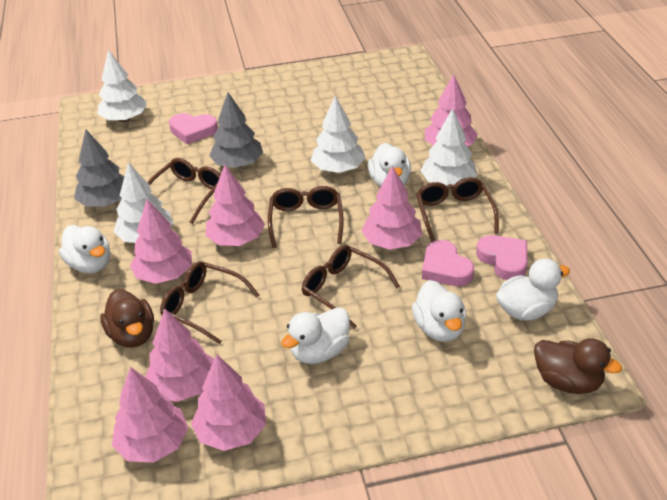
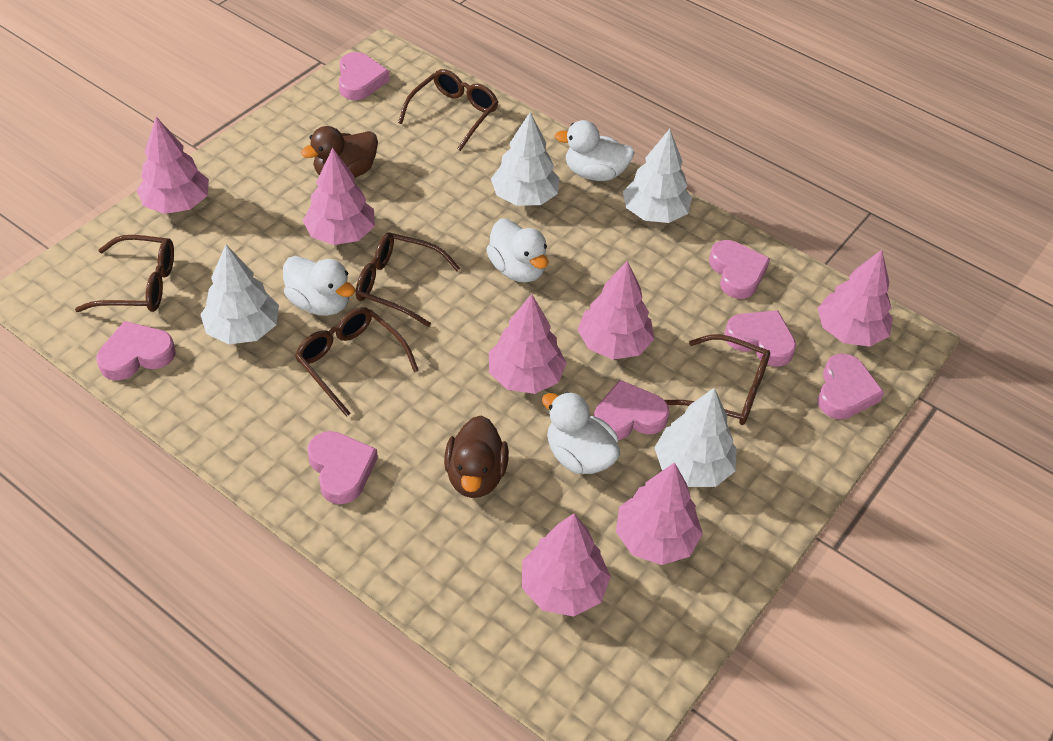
grey tree: [74,129,124,207] [209,92,263,168] = 2 -> none = 0
pink heart: [169,113,218,144] [422,240,474,286] [476,235,527,280] = 3 -> [96,321,176,381] [307,431,378,504] [339,52,390,100] [594,380,669,440] [709,240,770,299] [724,310,796,366] [817,353,884,419] = 7
white duck: [59,225,110,274] [281,307,350,364] [368,143,411,187] [412,280,466,342] [496,258,570,321] = 5 -> [283,256,355,316] [486,219,549,283] [542,392,621,474] [555,120,635,181] = 4

